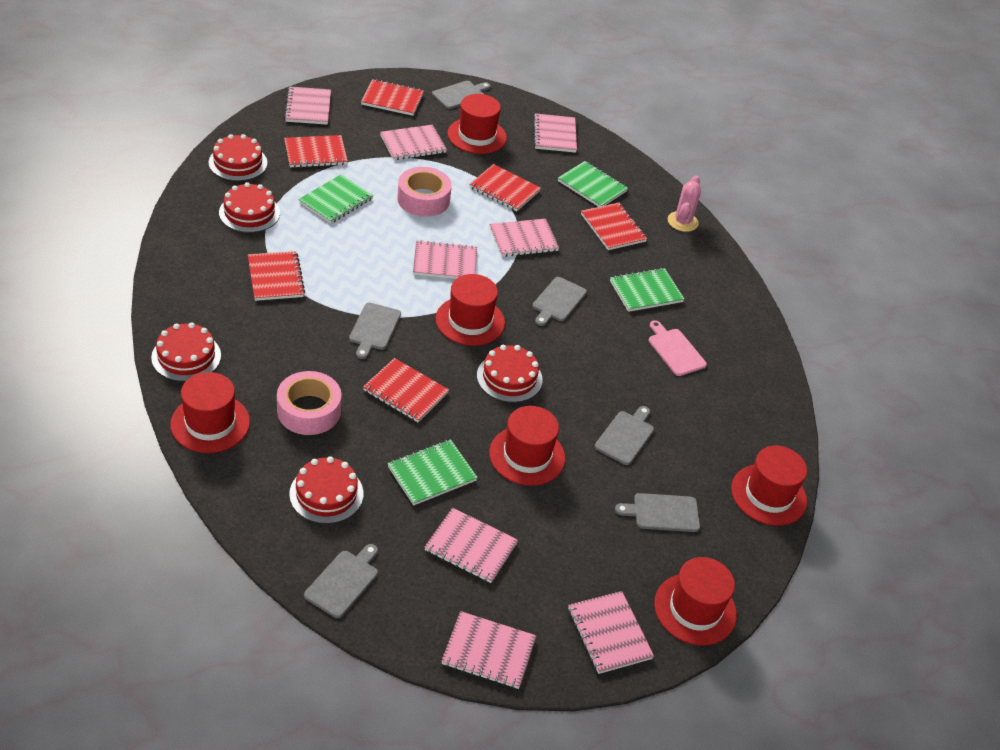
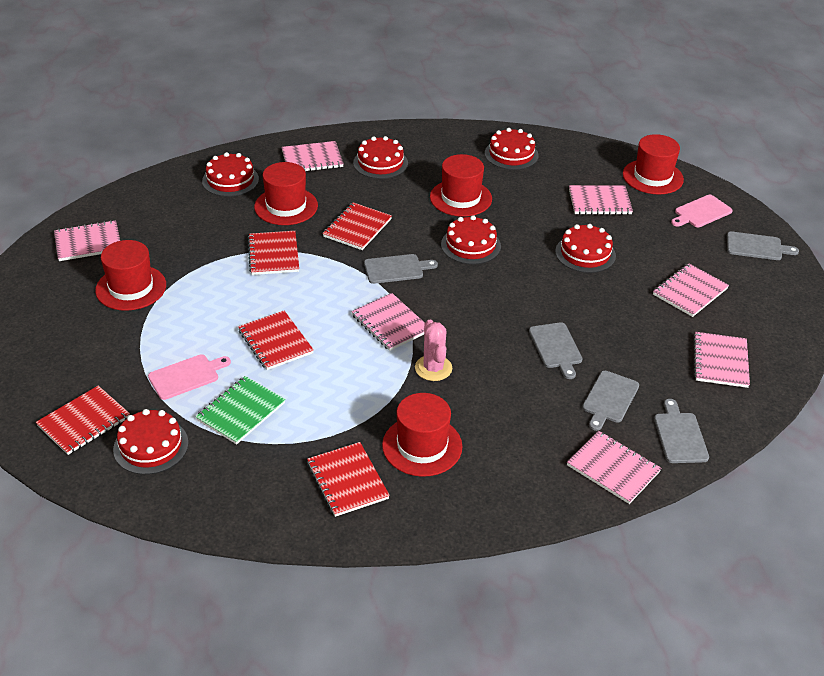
green notebook: [299,174,373,224] [388,439,478,506] [558,161,628,207] [610,268,684,312] = 4 -> [195,376,286,445] = 1
grey cutting board: [304,544,378,618] [349,303,401,359] [432,81,490,109] [533,277,587,326] [595,406,654,465] [615,493,700,532] = 6 -> [364,254,438,284] [529,322,582,379] [582,371,639,431] [654,399,709,463] [727,231,799,260] = 5
pink cutting board: [649,320,707,376] = 1 -> [148,354,231,400] [671,195,733,227] = 2
pink notebook: [284,87,331,125] [380,124,447,160] [413,240,477,279] [425,508,518,583] [441,611,536,689] [489,219,559,257] [533,113,577,153] [568,591,654,674] = 8 -> [54,220,120,261] [281,141,344,171] [351,293,425,351] [567,431,662,504] [569,185,633,215] [653,264,729,317] [693,332,750,388] = 7
pink tape: [277,371,342,435] [397,167,452,217] = 2 -> none = 0
red cake: [151,322,221,382] [209,134,267,181] [219,182,280,233] [289,456,364,524] [477,345,543,403] = 5 -> [113,409,188,475] [202,152,259,197] [353,136,408,179] [441,215,501,264] [485,128,539,170] [555,224,616,273] = 6
red hat: [170,372,250,453] [436,274,505,346] [447,94,507,154] [489,406,565,486] [654,557,737,646] [731,446,807,526] = 6 -> [95,240,166,311] [254,162,318,225] [382,393,463,477] [430,154,492,217] [623,134,684,195] = 5
red notebook: [248,251,305,301] [284,135,348,168] [361,79,424,116] [363,358,449,422] [469,164,541,211] [581,203,647,250] = 6 -> [36,386,130,455] [238,311,314,370] [248,231,299,275] [307,442,390,517] [323,202,392,250] = 5

